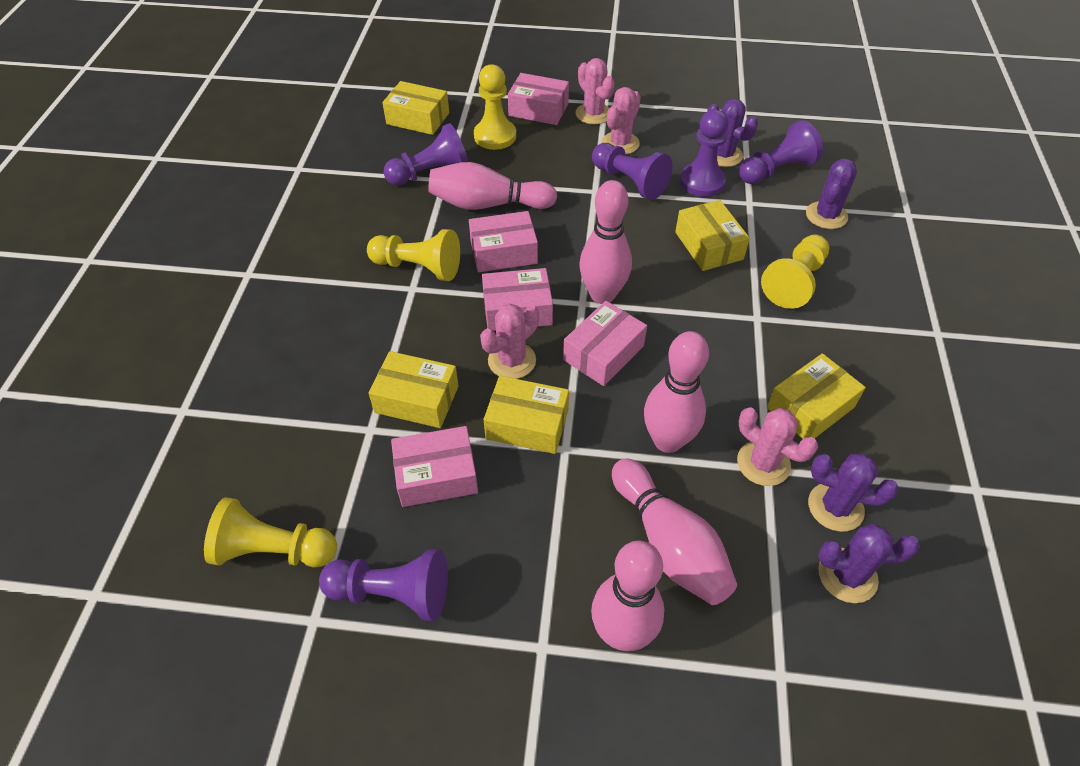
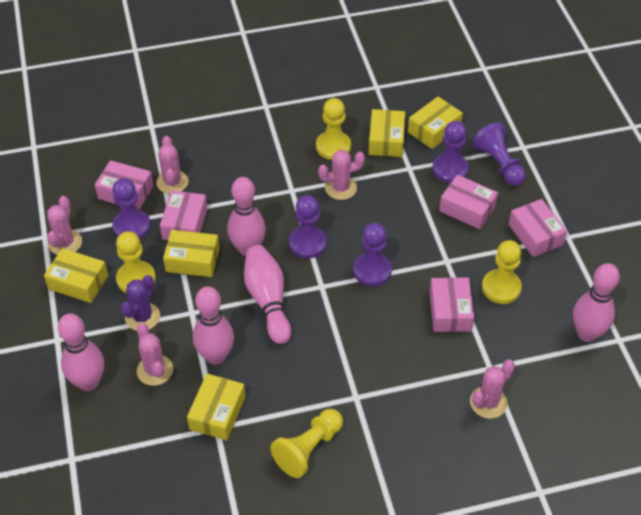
pink cactus: [480,304,539,379] [576,58,615,125] [602,87,641,155] [737,407,818,486] = 4 -> [47,196,82,255] [137,323,173,386] [156,136,188,194] [318,150,365,200] [470,359,515,419] = 5
purple cactus: [707,99,758,167] [806,158,857,229] [808,454,899,532] [818,523,920,603] = 4 -> [121,275,160,331] = 1

